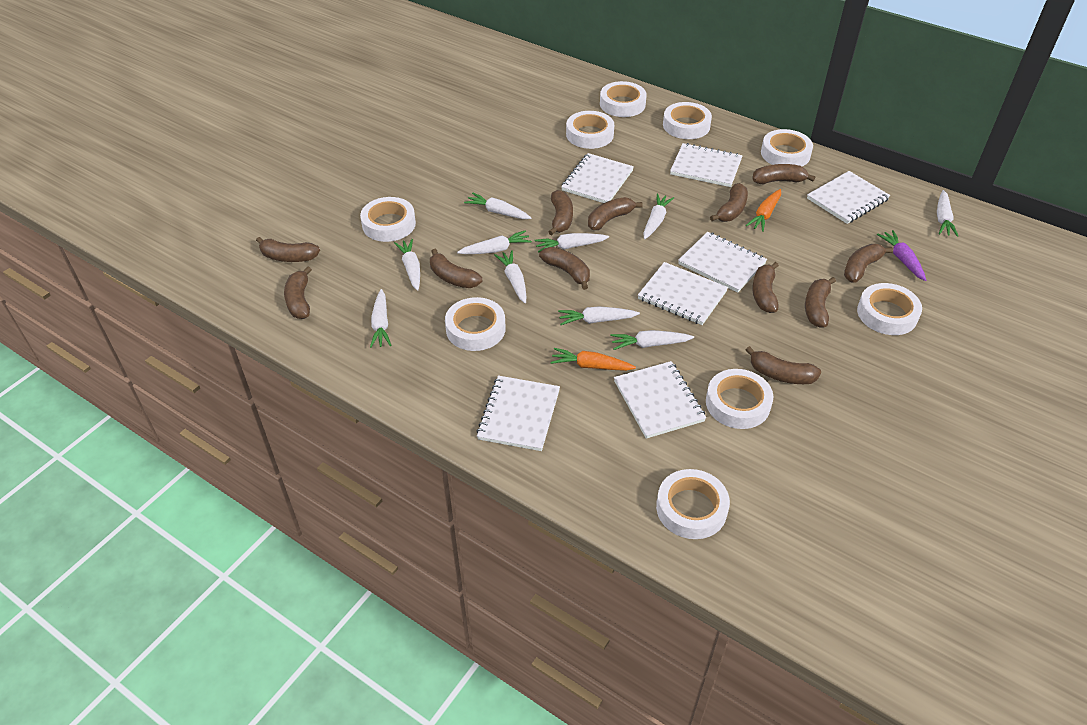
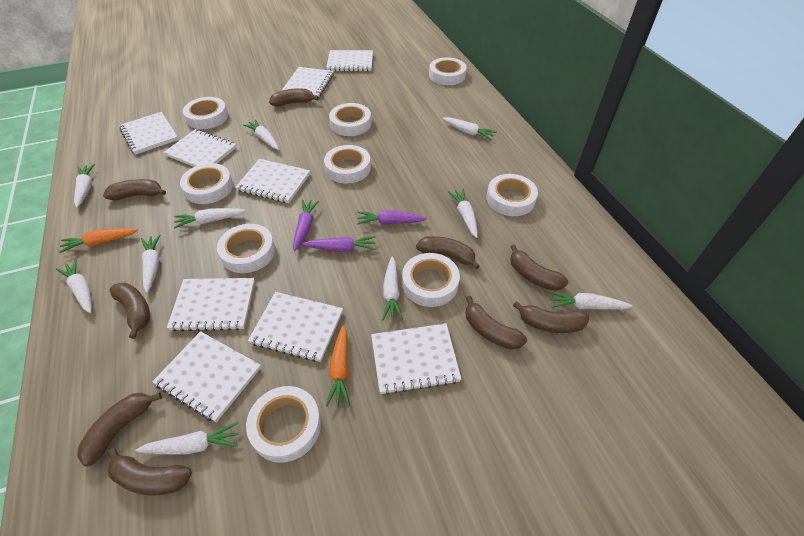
brown banana: [256,237,320,262] [284,266,312,319] [430,249,482,288] [539,247,590,290] [549,190,573,235] [588,197,643,230] [710,183,748,222] [746,346,821,384] [752,164,815,184] [752,262,779,313] [805,277,836,327] [844,244,893,283] = 12 -> [78,393,162,466] [103,179,166,200] [107,448,192,496] [109,283,150,339] [269,88,319,107] [416,236,480,269] [466,296,527,350] [510,244,568,291] [513,301,589,333] = 9
purple carrot: [877,230,926,281] = 1 -> [293,200,319,251] [303,236,376,252] [357,210,427,225] = 3
white notebook: [476,376,560,451] [561,153,634,203] [614,361,706,439] [638,262,728,325] [670,143,743,187] [678,232,767,293] [807,171,890,224] = 7 -> [119,112,178,155] [152,331,261,422] [164,129,237,167] [167,278,255,332] [235,159,310,203] [248,292,343,362] [282,67,334,97] [326,50,373,71] [371,323,461,395] = 9

